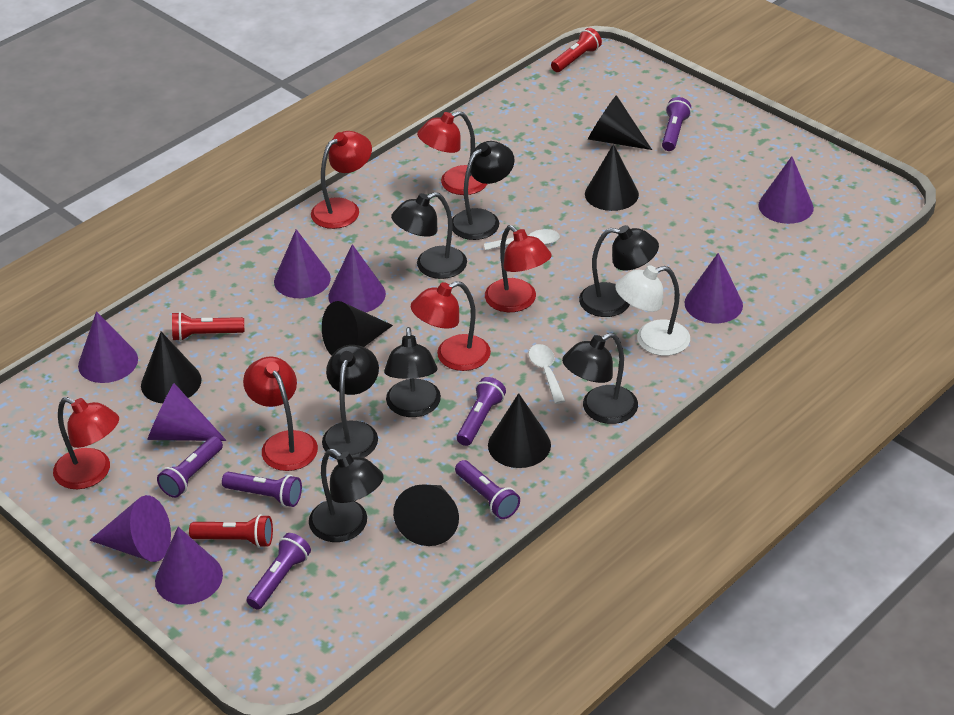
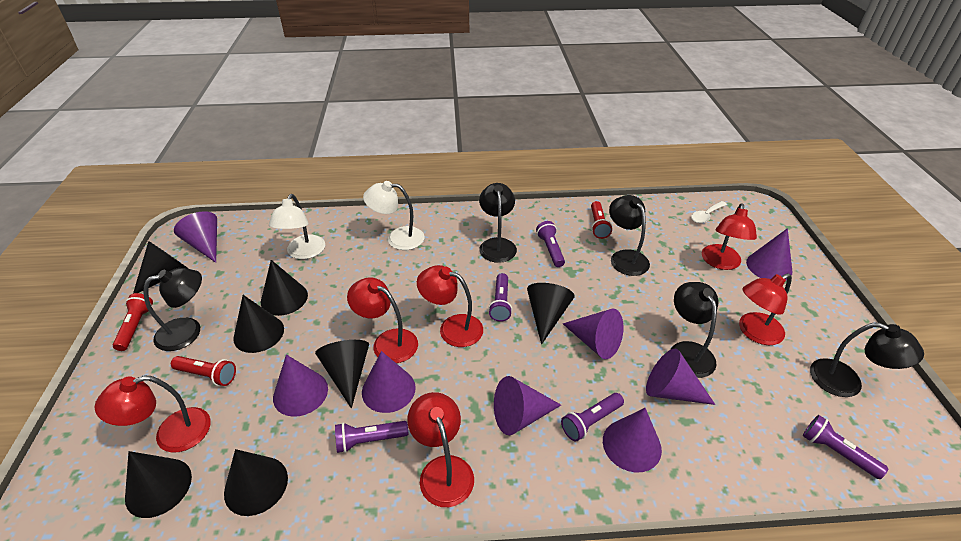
black cone: [141,332,201,403] [322,301,393,356] [393,484,459,546] [488,393,551,468] [585,144,639,211] [588,95,652,150] = 6 -> [125,451,192,518] [133,241,189,293] [224,449,288,516] [233,295,284,353] [261,260,308,316] [315,340,369,408] [527,283,575,345] = 7
black lamp: [309,449,383,542] [322,345,379,459] [384,327,441,417] [391,192,467,279] [452,141,515,240] [562,333,638,424] [579,225,659,317] = 7 -> [143,268,202,351] [479,183,517,263] [609,195,650,276] [670,282,718,378] [810,323,924,397] = 5
purple flashlight: [157,436,223,498] [222,472,302,507] [247,533,311,610] [455,460,520,519] [457,377,506,446] [662,97,691,151] = 6 -> [335,421,408,453] [488,273,512,322] [536,221,565,267] [561,393,624,442] [803,415,888,479] = 5
white lamp: [615,265,690,356] = 1 -> [269,194,325,259] [363,181,424,250] = 2
white spoon: [484,229,560,251] [528,344,565,404] = 2 -> [691,201,727,223] = 1

